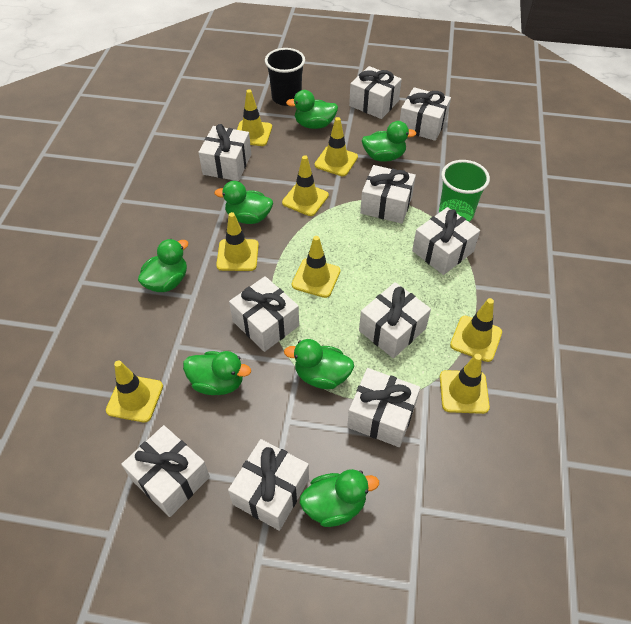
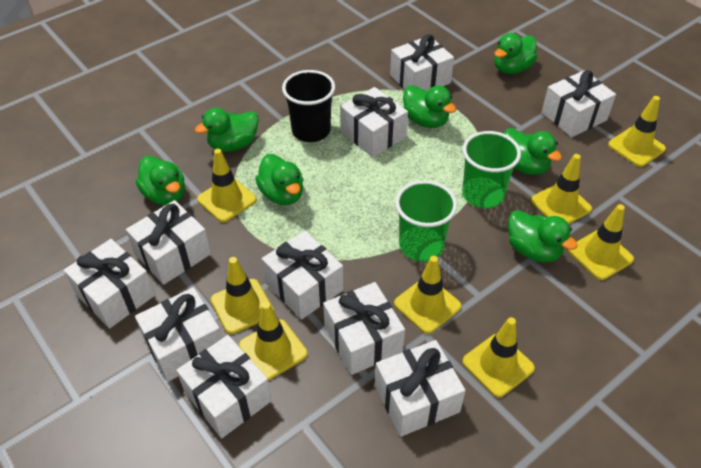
green cup: [439,160,490,222] = 1 -> [395,180,457,262] [462,131,521,208] = 2

